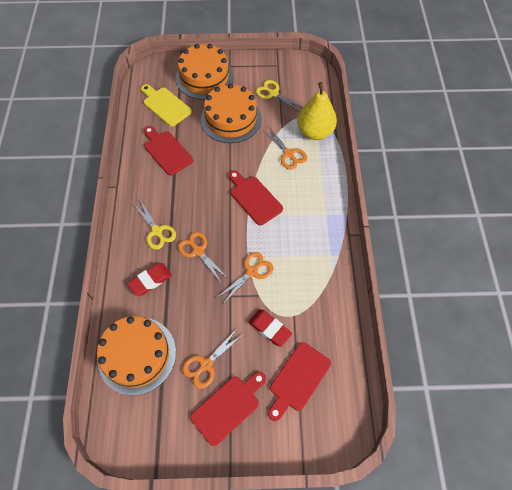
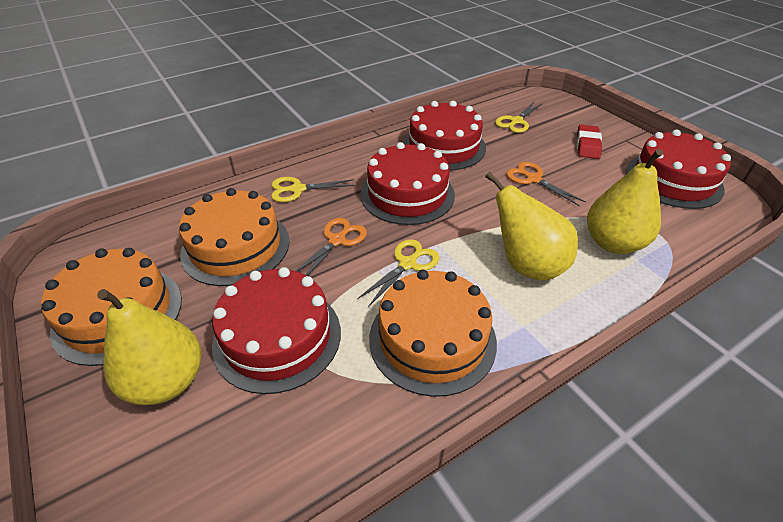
orange scissors: [178,232,229,284] [182,330,244,389] [218,252,273,304] [265,127,307,169] = 4 -> [296,218,367,276] [506,162,586,206] = 2
red cake: none = 0 -> [212,267,341,394] [361,142,455,225] [403,101,486,170] [626,130,731,209] = 4
red cutting board: [144,126,193,176] [190,372,266,446] [229,170,283,225] [268,342,331,421] = 4 -> none = 0
red eraser: [127,263,172,296] [248,309,292,347] = 2 -> [577,125,602,159] = 1
yellow cutting board: [141,84,192,127] = 1 -> none = 0
yellow pear: [297,82,337,140] = 1 -> [97,289,201,405] [485,172,578,281] [587,149,663,254] = 3
yellow scissors: [134,200,176,250] [256,80,303,112] = 2 -> [271,177,355,202] [357,239,440,307] [495,102,543,133] = 3

